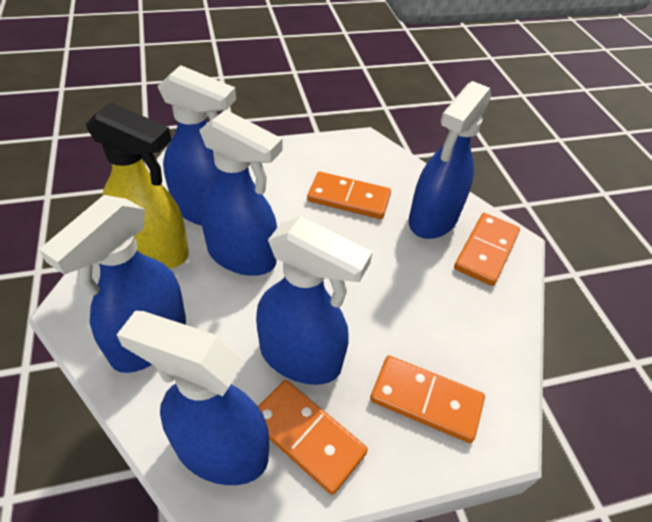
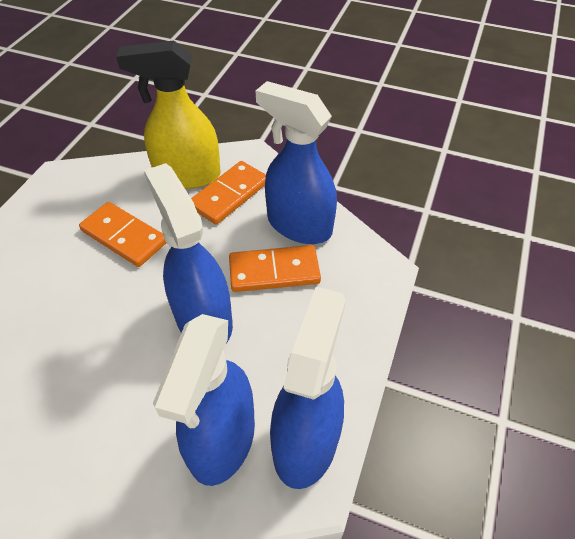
blue spray bottle: [39,195,186,373] [117,311,269,485] [158,65,236,226] [199,110,282,276] [256,216,372,385] [408,81,492,239] = 6 -> [144,163,233,342] [153,314,255,486] [256,81,337,244] [270,287,346,489] = 4
orange domino: [258,380,368,495] [307,172,391,219] [370,356,485,443] [454,213,520,286] = 4 -> [79,202,166,267] [191,161,266,225] [229,245,321,292] = 3

